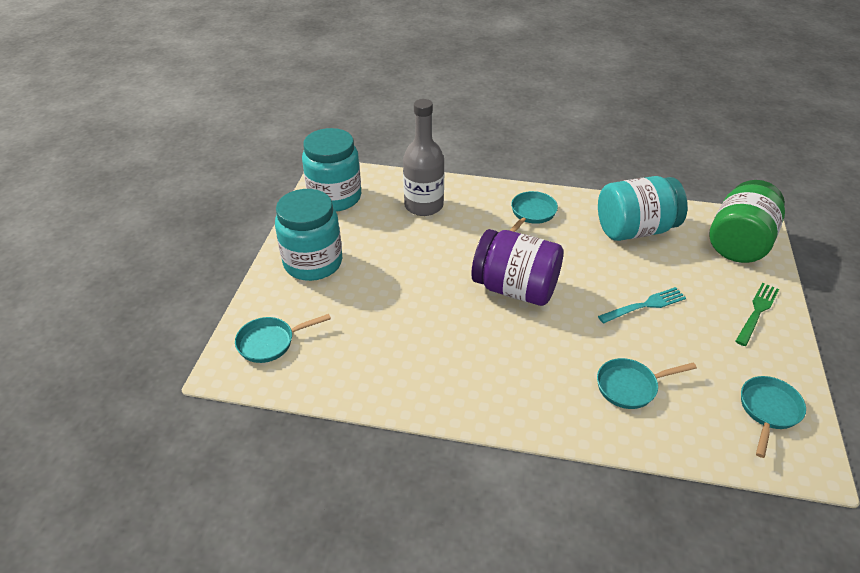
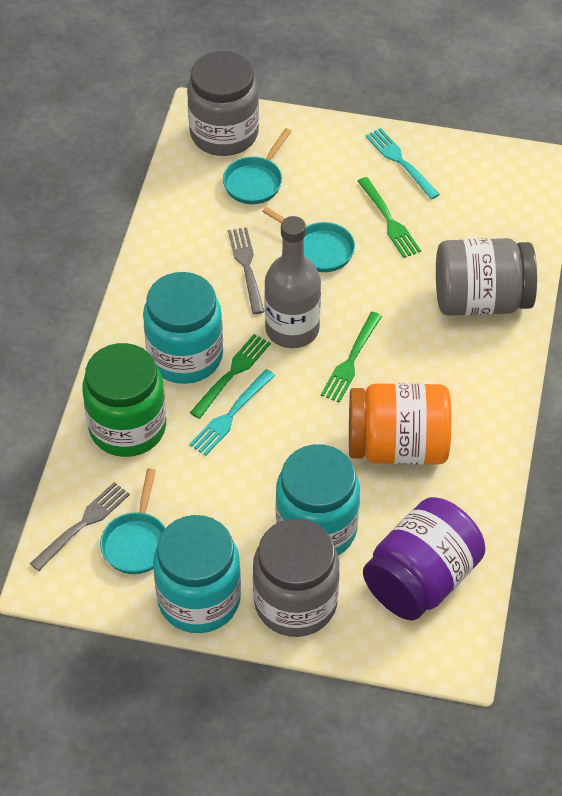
green fork: [736,283,779,346] = 1 -> [190,334,271,419] [321,312,382,403] [358,177,421,258] = 3
grey fork: none = 0 -> [30,482,130,571] [228,227,265,314] = 2
grey jar: none = 0 -> [187,51,259,156] [253,519,340,637] [436,238,537,316] = 3
orange jar: none = 0 -> [349,383,451,465] = 1
turquoise fork: [598,287,686,323] = 1 -> [189,369,276,456] [365,128,440,199] = 2
turquoise pan: [235,314,331,363] [509,191,558,232] [597,358,697,409] [741,376,806,458] = 4 -> [100,469,166,574] [223,128,292,204] [262,207,355,272] = 3

